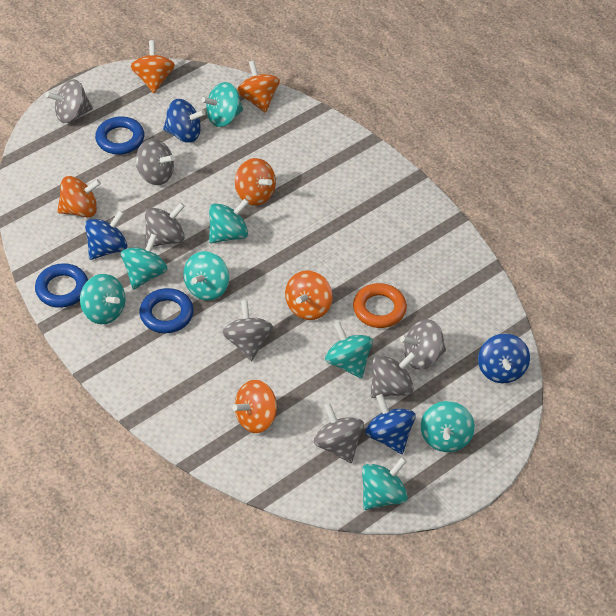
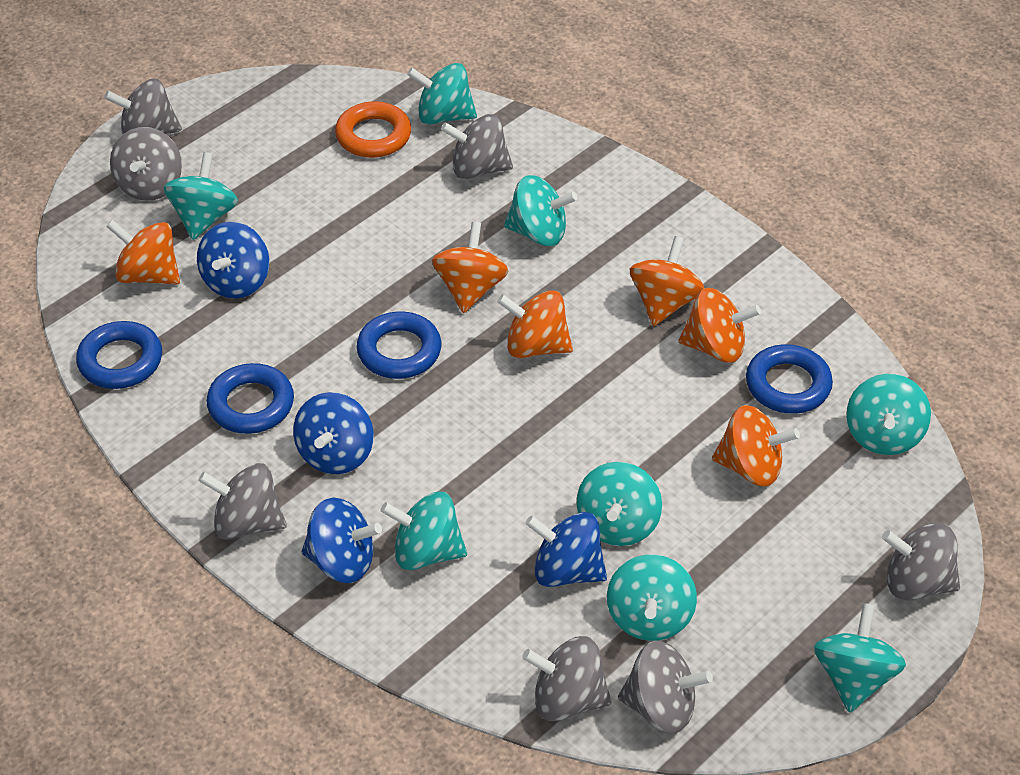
blue ring: [35,263,88,308] [95,116,144,155] [139,288,194,333] = 3 -> [76,321,162,389] [206,363,294,434] [357,312,441,379] [746,344,833,414] = 4

